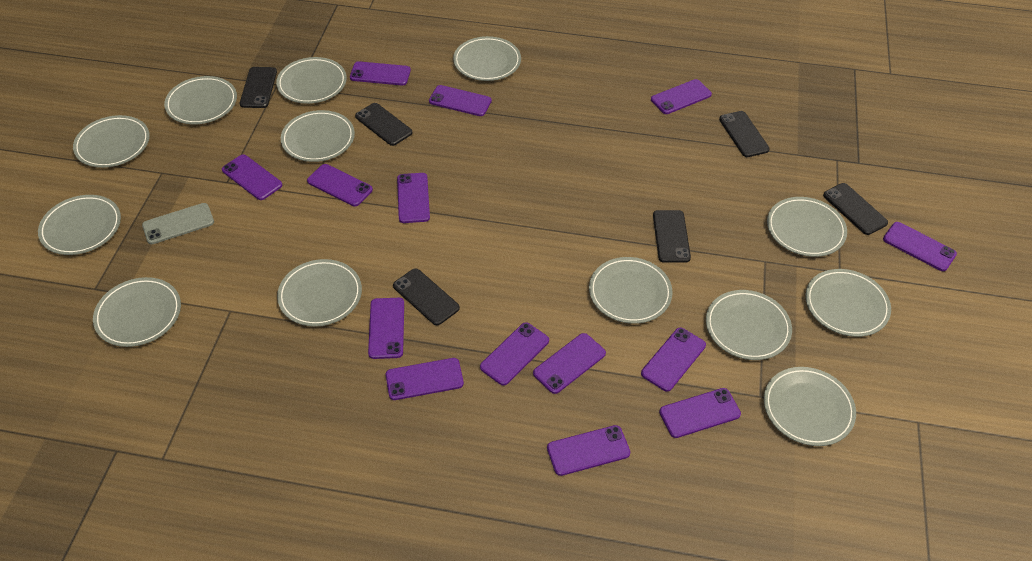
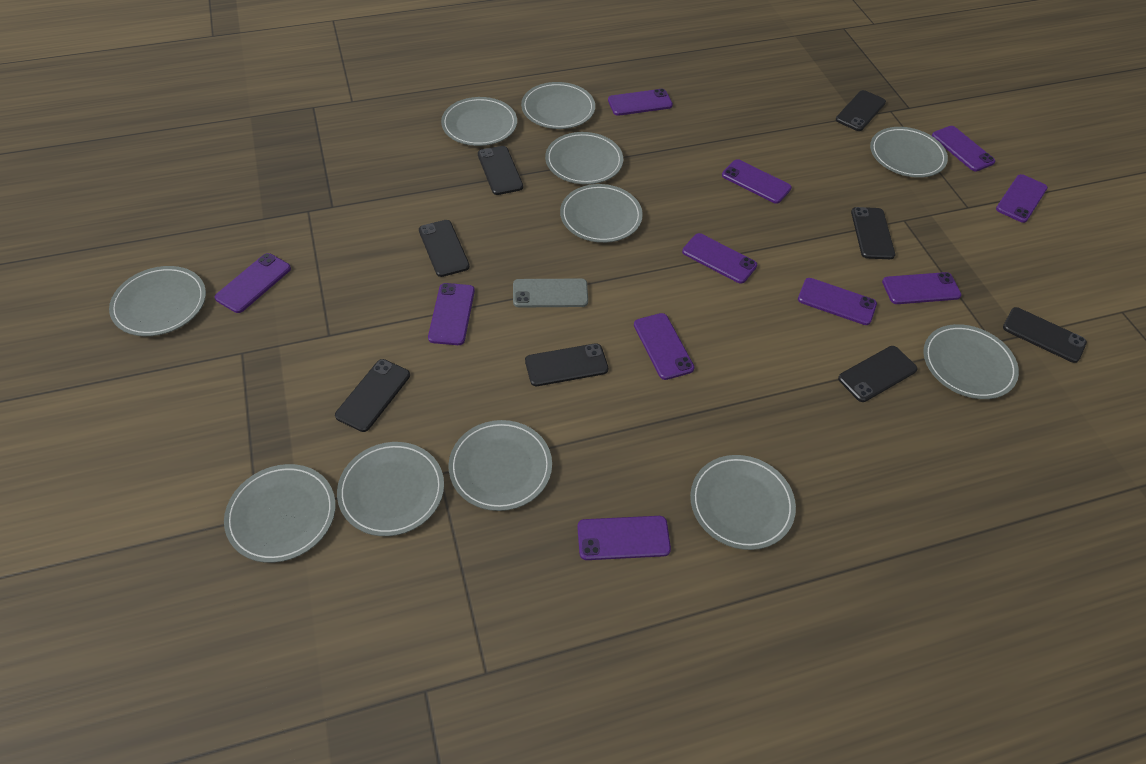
black phone: [240,67,277,108] [355,103,412,146] [393,268,460,325] [653,210,691,263] [719,111,770,157] [823,183,888,235] = 6 -> [335,359,410,432] [419,220,470,277] [478,146,523,195] [525,343,608,386] [836,90,886,131] [838,346,918,402] [851,207,895,259] [1003,307,1087,363] = 8
grey plate: [38,195,121,255] [73,115,150,168] [93,277,181,347] [164,76,237,125] [276,57,347,104] [277,259,362,327] [281,110,355,162] [453,36,521,81] [589,257,673,324] [706,290,792,360] [764,367,856,446] [767,197,847,257] [805,269,891,337] = 13 -> [109,266,206,336] [224,464,336,563] [337,442,444,536] [441,97,517,146] [449,420,552,511] [521,82,595,129] [545,132,623,185] [560,184,643,243] [690,455,796,550] [870,127,948,178] [923,324,1019,399] = 11
purple phone: [222,155,282,200] [307,164,373,206] [350,61,411,85] [368,298,404,359] [386,358,464,400] [397,173,430,223] [429,85,492,116] [480,322,549,385] [533,333,606,394] [547,425,630,476] [641,328,706,392] [651,79,712,114] [659,388,741,438] [883,222,957,271] = 14 -> [215,253,291,313] [428,283,475,345] [577,516,671,560] [608,89,673,116] [634,313,695,380] [682,233,757,284] [722,159,792,204] [798,278,877,325] [882,272,962,304] [932,126,995,171] [996,174,1048,223] = 11

